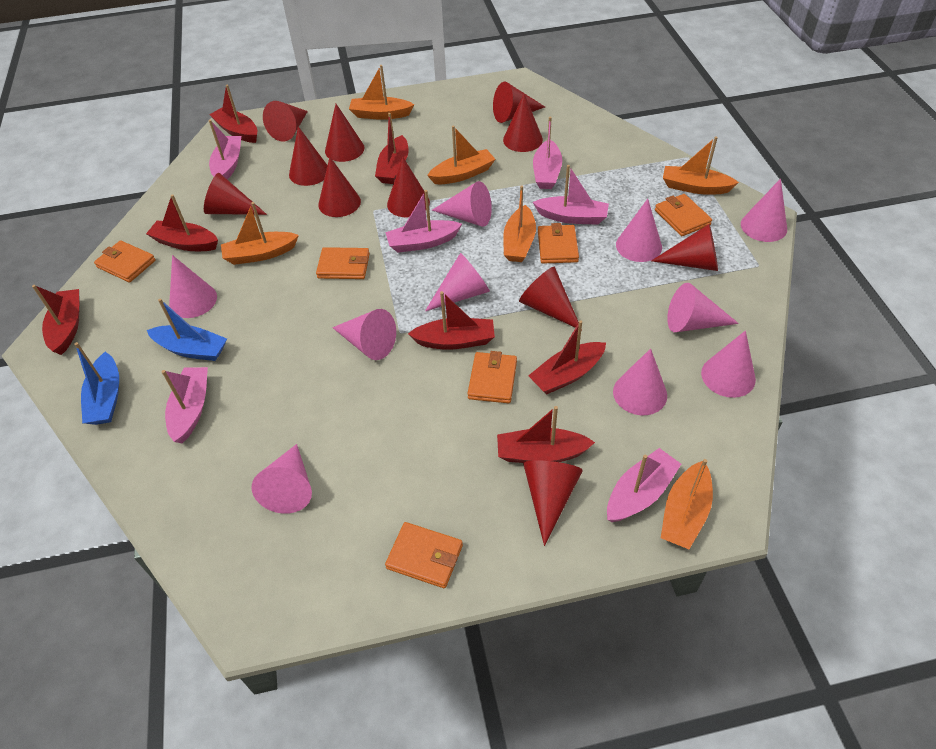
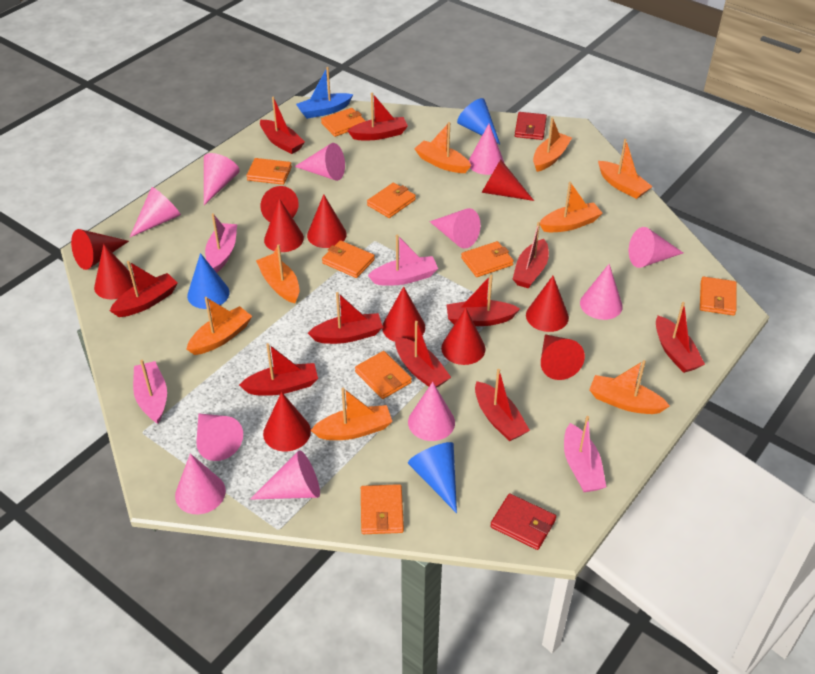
blue boat: [74,342,119,425] [147,298,227,361] = 2 -> [296,67,353,119] = 1
blue cone: none = 0 -> [187,253,230,309] [408,442,457,513] [457,98,500,144] = 3
orange boat: [221,202,299,265] [349,65,415,120] [427,125,496,184] [503,186,536,262] [661,459,713,549] [663,136,739,195] = 6 -> [187,297,252,355] [256,244,299,303] [311,388,392,440] [414,122,471,173] [533,117,572,172] [540,182,602,232] [589,360,670,414] [598,139,653,199] = 8
orange wallet: [94,240,156,283] [316,247,370,279] [385,522,463,588] [467,351,517,403] [538,223,579,264] [655,194,712,236] = 6 -> [246,158,292,185] [321,108,365,137] [322,240,375,278] [355,351,412,399] [361,484,404,534] [367,183,416,218] [461,241,514,277] [700,276,737,316] = 8
pink boat: [162,367,208,443] [209,120,241,180] [385,190,462,253] [533,117,562,189] [533,165,609,225] [607,448,681,522] = 6 -> [133,360,167,424] [205,213,237,273] [368,234,438,286] [564,416,606,492] = 4
pink cone: [169,255,217,318] [252,444,312,514] [332,309,396,360] [425,253,490,311] [432,181,492,227] [613,348,667,415] [616,199,662,262] [667,283,739,332] [701,331,756,398] [741,179,787,242] = 10 -> [130,187,181,237] [175,453,226,514] [196,414,243,461] [204,153,240,205] [250,450,320,500] [295,143,345,181] [408,382,455,441] [429,208,481,249] [469,124,505,175] [580,264,623,320] [629,227,683,268] = 11
red boat: [32,285,80,355] [146,194,218,251] [209,84,257,143] [375,113,408,184] [408,291,495,350] [497,406,595,463] [528,320,606,394] = 7 -> [110,261,178,317] [239,343,318,396] [260,96,305,154] [308,292,383,344] [347,93,408,140] [395,321,451,388] [446,274,520,326] [475,369,530,441] [513,222,549,288] [656,302,705,373] = 10
red wallet: none = 0 -> [490,493,556,550] [515,112,547,140] = 2

